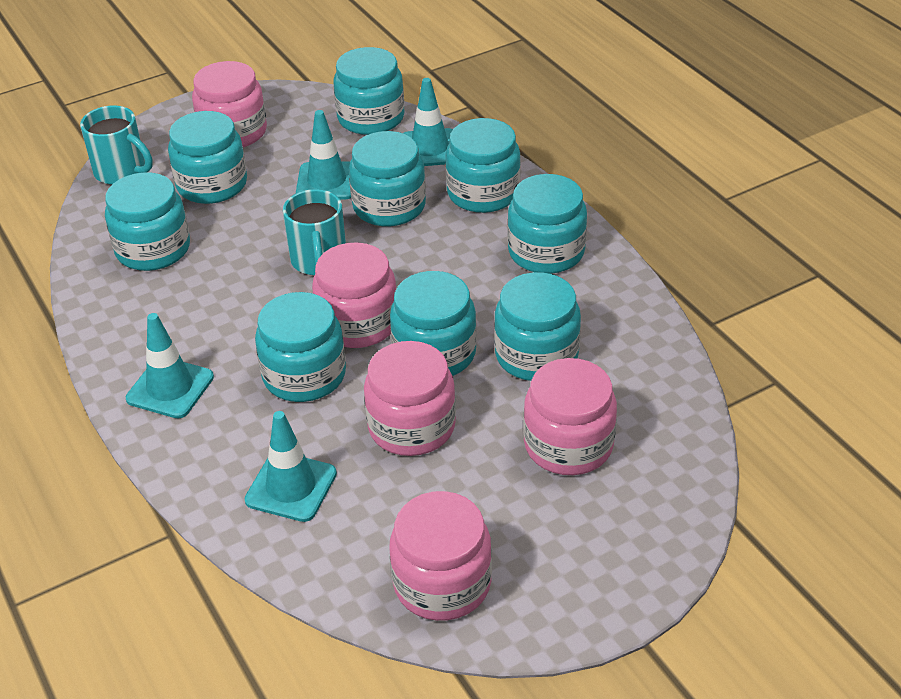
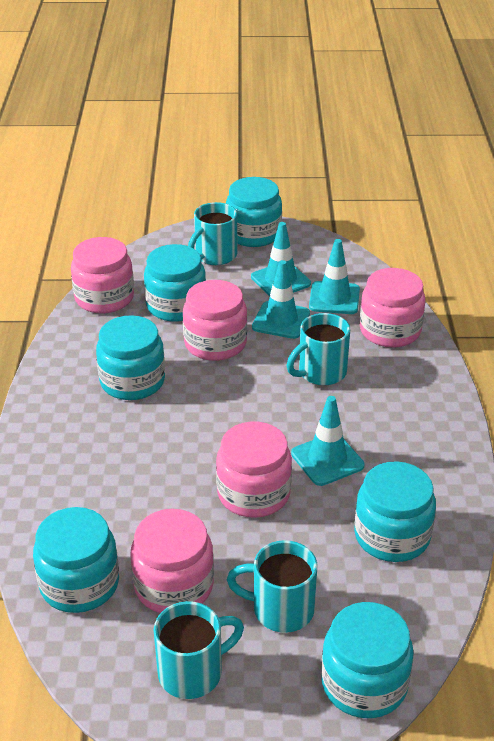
turquoise jar: [105,172,190,271] [168,111,247,204] [255,292,346,402] [333,47,405,135] [349,131,426,226] [390,271,477,376] [445,118,521,213] [494,272,581,381] [508,174,587,274] = 9 -> [33,507,119,613] [96,315,165,400] [144,244,206,322] [226,177,282,247] [321,602,414,718] [354,461,436,562] = 6
turquoise mug: [80,106,153,185] [283,189,346,275] = 2 -> [154,601,244,699] [188,202,237,265] [227,540,317,633] [287,313,350,385] = 4

